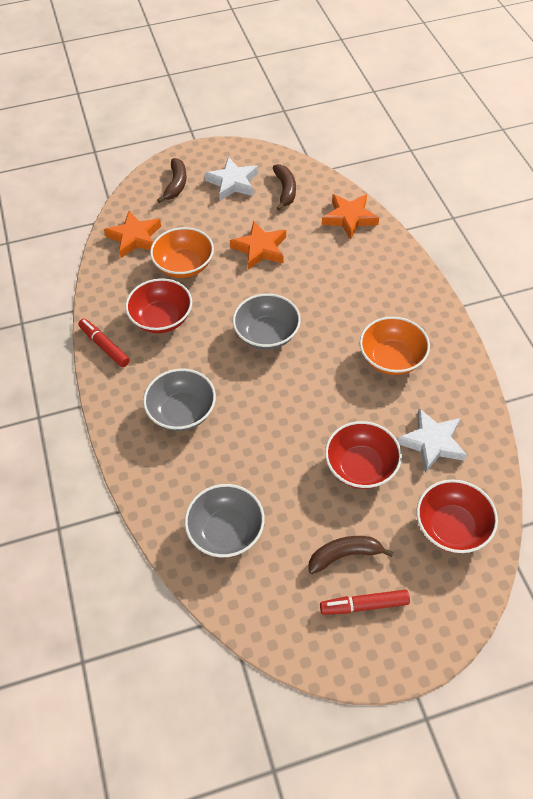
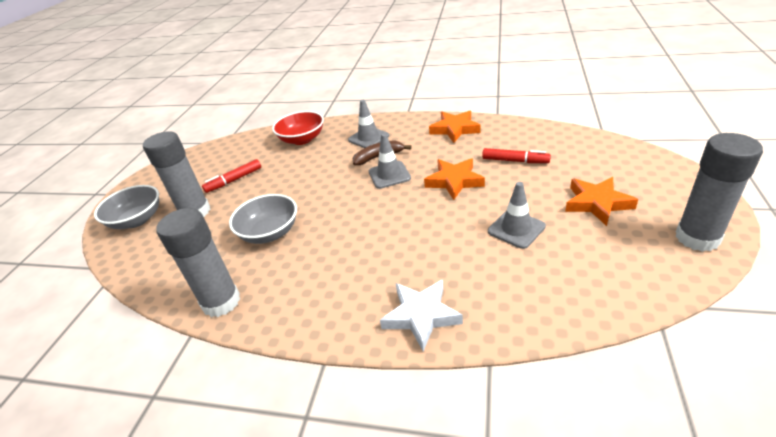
brown banana: [157,158,187,203] [273,164,296,210] [309,536,393,574] = 3 -> [352,140,411,165] = 1
grey bowl: [143,369,216,431] [185,484,265,557] [233,293,301,350] = 3 -> [94,185,159,229] [229,194,297,244] = 2
grey glue stick: none = 0 -> [143,131,211,217] [157,208,240,317] [675,133,763,252] = 3
grey traffic cone: none = 0 -> [348,100,389,148] [369,133,411,189] [488,182,546,249] = 3
orange bowl: [150,227,214,278] [360,316,430,375] = 2 -> none = 0
red bowl: [125,278,192,333] [325,421,402,489] [417,479,498,553] = 3 -> [272,111,324,145] = 1
white star: [205,157,258,201] [397,408,467,473] = 2 -> [380,280,463,351] = 1

